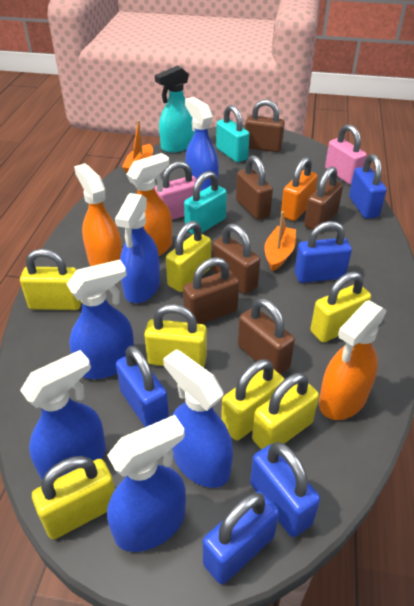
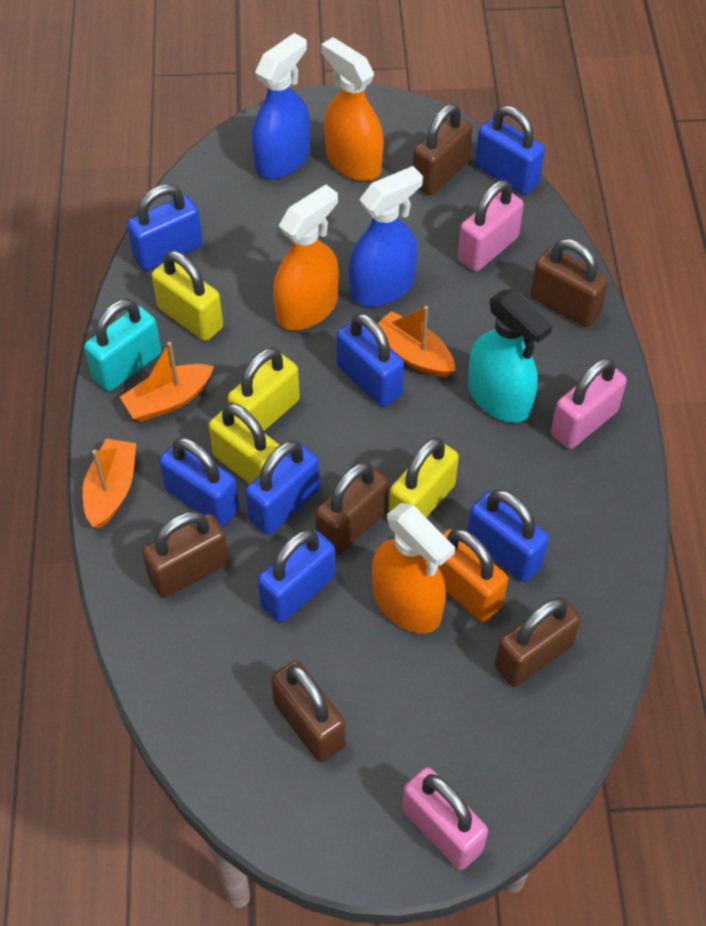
blue padlock: [116,346,169,427] [203,491,279,584] [250,442,320,537] [294,221,352,283] [349,154,387,219] = 5 -> [127,184,203,271] [159,437,239,526] [245,440,320,535] [257,529,336,623] [336,313,404,407] [467,490,549,582] [475,106,545,195] = 7
blue spray bottle: [20,350,106,479] [67,260,134,379] [107,415,186,552] [115,193,160,303] [163,349,233,488] [185,97,219,191] = 6 -> [251,33,310,179] [349,166,423,307] = 2
orange boat: [122,120,153,173] [264,211,296,271] = 2 -> [82,438,136,529] [120,342,214,422] [378,306,455,378] = 3
pink padlock: [155,161,201,220] [325,124,367,185] = 2 -> [402,767,488,870] [458,180,524,272] [551,358,627,449] = 3
turquoise padlock: [184,171,227,234] [216,105,249,162] = 2 -> [84,299,162,391] = 1
yellow padlock: [20,249,81,310] [32,456,115,539] [144,304,207,368] [166,221,211,292] [221,359,284,441] [252,373,319,450] [310,272,371,343] = 7 -> [152,251,223,341] [209,403,280,484] [228,348,300,431] [389,437,459,518] = 4

